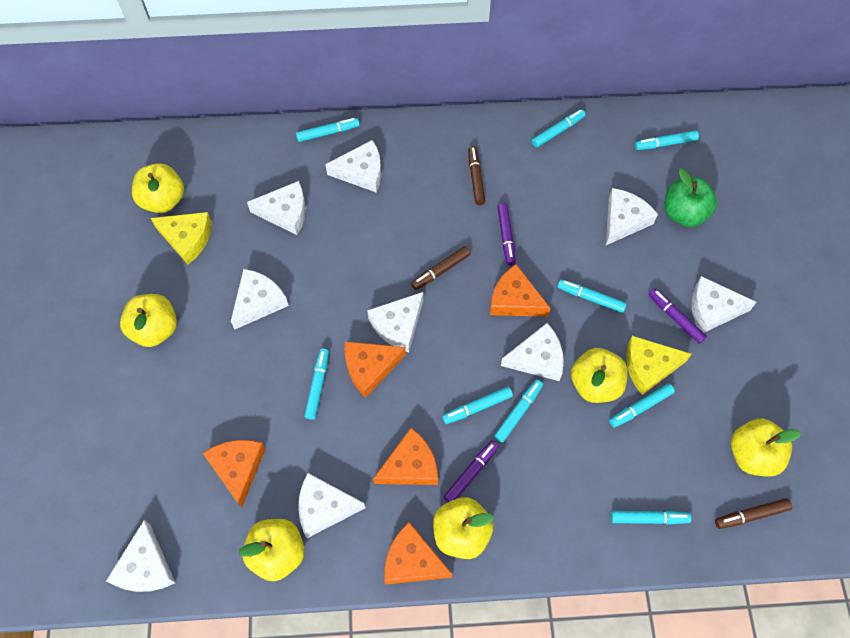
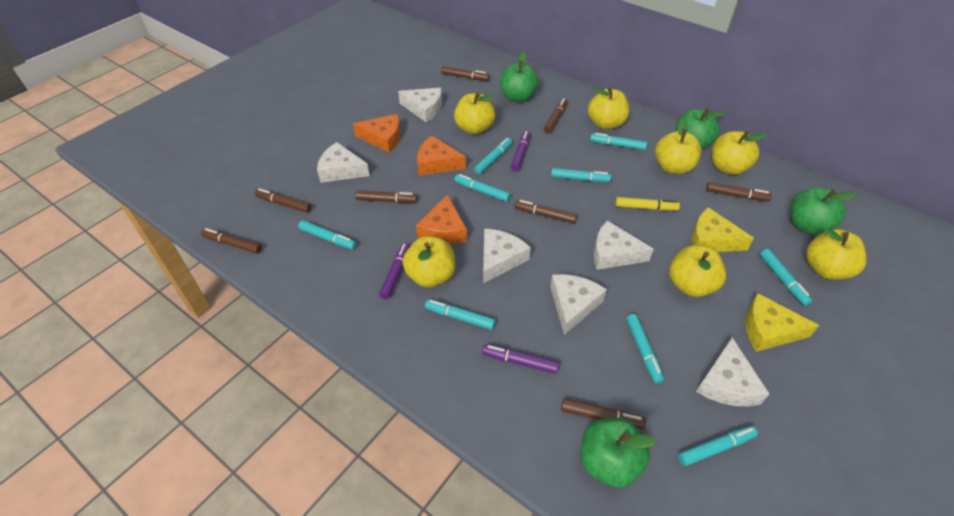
brown marker: [411,246,471,290] [468,146,485,205] [715,498,792,529] = 3 -> [201,228,262,254] [255,188,312,213] [355,190,417,203] [441,66,489,81] [515,200,577,224] [544,98,568,133] [561,399,646,429] [706,182,772,201] = 8
green apple: [664,169,717,227] = 1 -> [500,52,539,102] [581,418,657,488] [675,108,726,150] [790,188,857,235] = 4
orange cheese: [203,440,266,508] [344,341,406,398] [373,428,438,485] [385,522,452,585] [490,264,551,317] = 5 -> [353,114,400,153] [416,194,467,244] [417,136,466,176] = 3
white cheese: [106,520,175,592] [231,269,289,330] [247,181,306,235] [298,473,366,538] [325,140,381,193] [367,292,423,352] [501,323,564,381] [606,188,658,245] [691,276,757,333] = 9 -> [317,142,370,183] [398,88,442,123] [483,229,531,283] [550,274,607,335] [594,221,654,270] [696,337,769,406] = 6
yellow apple: [120,294,177,347] [132,163,184,213] [239,519,305,581] [433,497,494,559] [571,348,628,403] [731,418,801,477] = 6 -> [402,236,455,287] [454,92,495,134] [588,86,629,130] [655,118,701,174] [669,245,726,297] [712,131,767,175] [806,227,866,280] = 7
yellow marker: none = 0 -> [615,197,680,210] = 1

